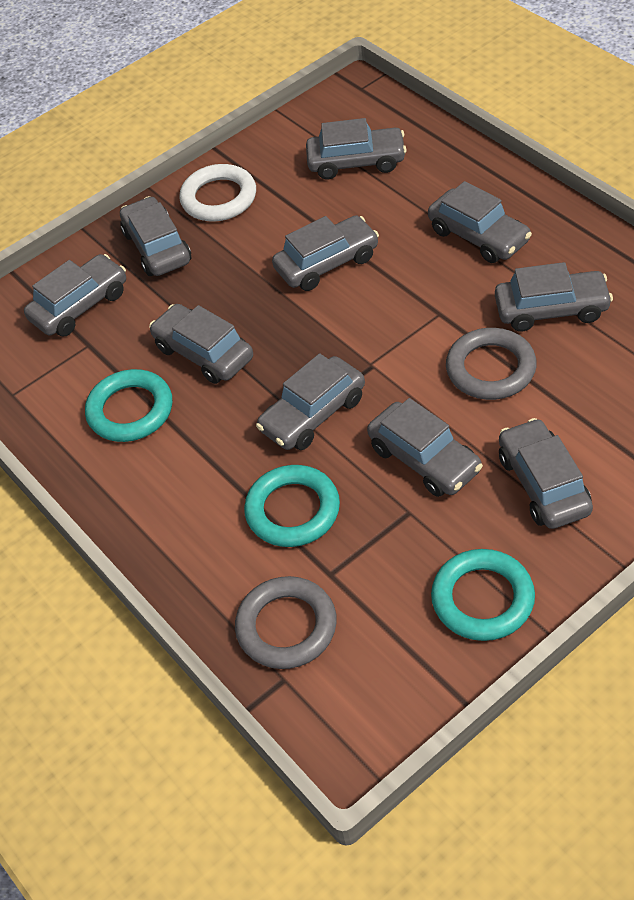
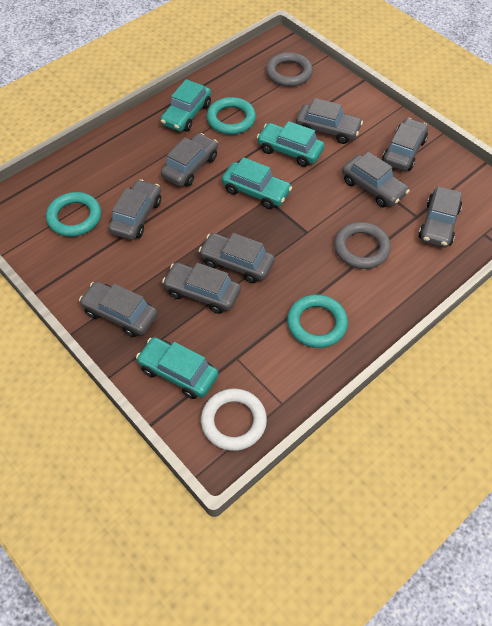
grey car: [24,254,126,336] [120,196,191,276] [149,304,253,384] [256,353,365,450] [272,215,379,291] [306,118,407,180] [367,398,483,497] [428,181,532,263] [495,262,613,332] [499,418,593,529] = 10 -> [79,281,158,337] [108,179,161,240] [161,133,218,187] [162,263,241,314] [199,233,275,283] [296,98,363,144] [342,152,410,207] [382,118,428,171] [418,186,462,247] = 9
turquoise car: none = 0 -> [136,337,219,399] [161,79,211,132] [222,157,292,209] [257,121,325,167] = 4

